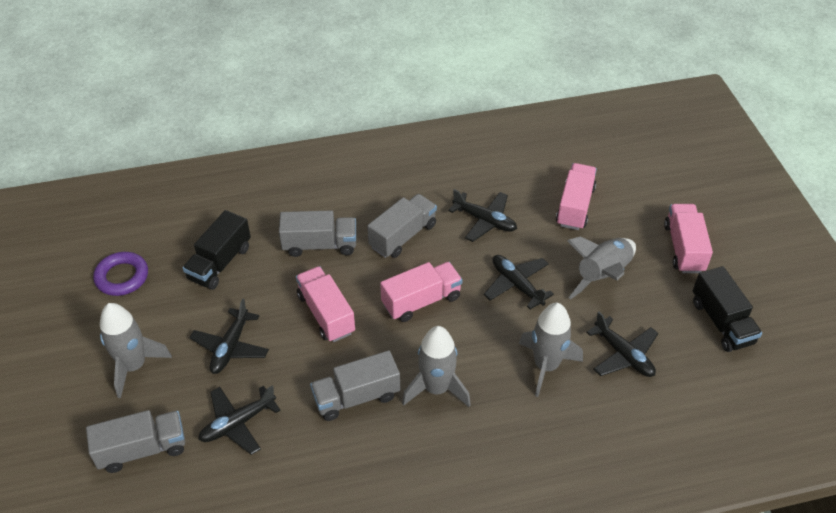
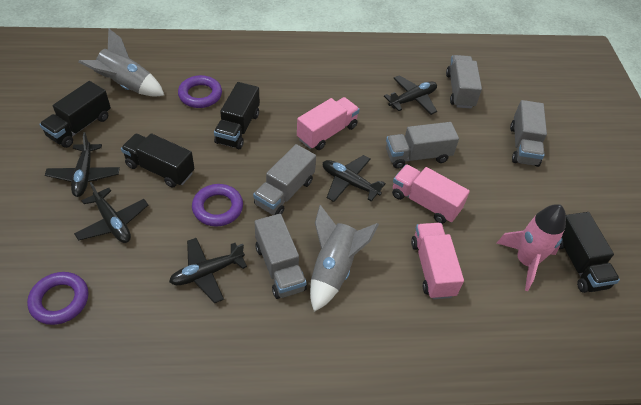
black truck: [183,210,251,290] [693,266,762,352] = 2 -> [39,81,111,148] [121,133,195,188] [214,82,260,149] [559,212,620,293] = 4
grey rocket: [100,303,172,398] [402,326,471,407] [519,303,583,397] [567,236,636,299] = 4 -> [78,28,164,97] [310,205,379,312] = 2
grey truck: [86,410,185,473] [279,211,356,257] [310,350,400,421] [367,194,437,258] = 4 -> [253,144,316,215] [255,214,307,299] [386,122,459,169] [446,55,482,108] [510,100,547,167] = 5
pink rocket: none = 0 -> [497,204,566,291] = 1
pink truck: [296,266,355,342] [380,262,463,322] [556,163,597,230] [664,204,713,273] = 4 -> [297,97,360,150] [392,164,470,224] [411,223,464,299] = 3
purple ring: [93,252,148,296] = 1 -> [27,272,88,325] [178,75,222,108] [192,184,243,226] = 3

